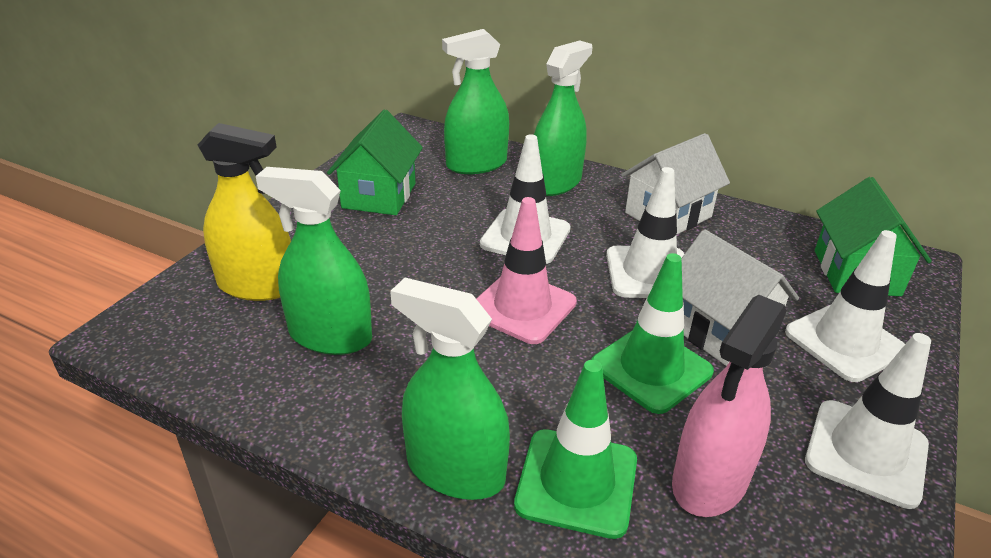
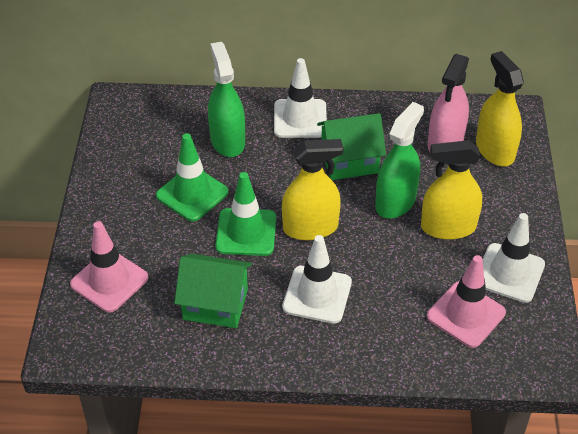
green spray bottle: [256,167,372,355] [390,278,510,500] [442,29,509,174] [534,40,593,196] = 4 -> [208,42,245,157] [375,102,424,219] = 2
pink traffic cone: [476,197,577,344] = 1 -> [70,221,149,313] [427,255,506,348] = 2
white house: [621,133,730,235] [682,229,799,366] = 2 -> none = 0
white traffic cone: [480,134,571,264] [606,167,684,298] [785,230,905,382] [805,333,931,509] = 4 -> [274,58,327,138] [282,235,352,324] [482,213,545,303] = 3
yellow spray bottle: [198,123,291,301] = 1 -> [282,139,343,240] [421,140,482,240] [476,51,524,166] = 3

